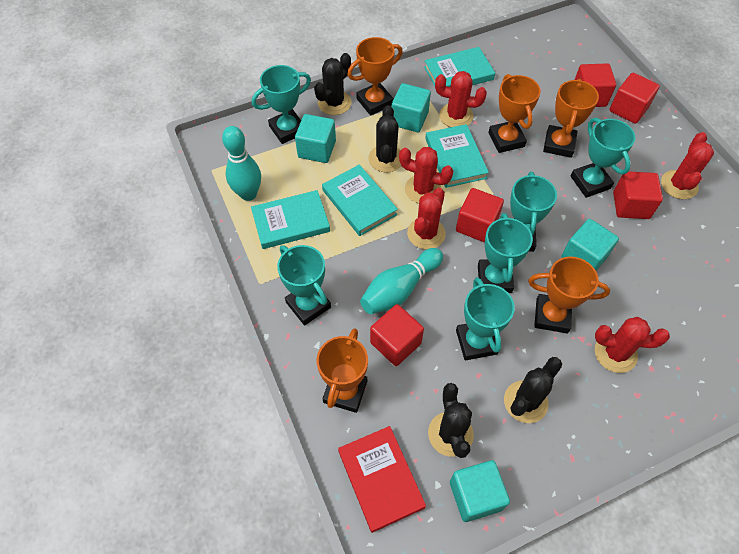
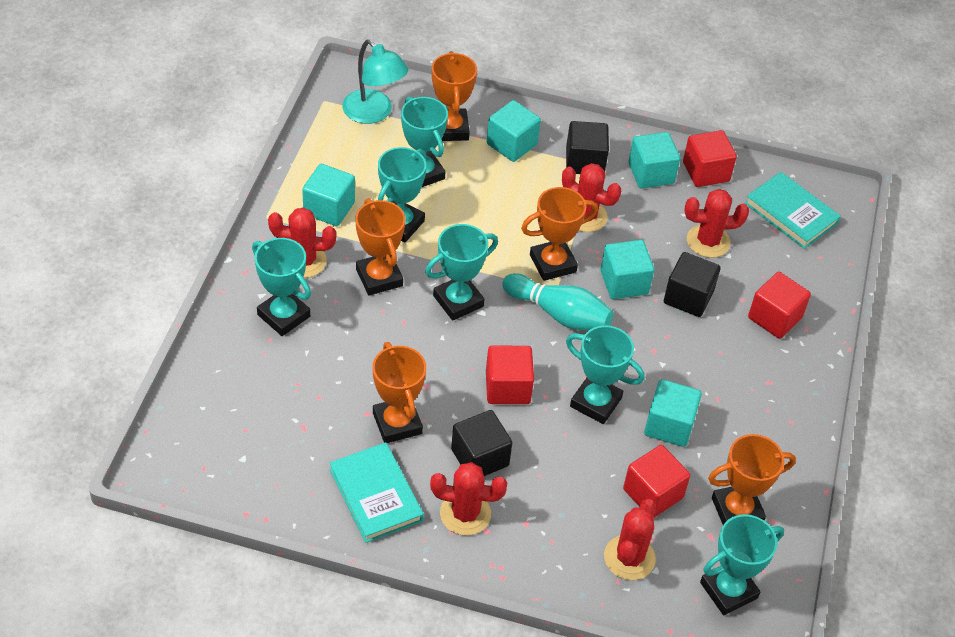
black cactus: [314,53,351,115] [368,105,401,173] [428,383,474,458] [504,357,562,423] = 4 -> none = 0
black cube: none = 0 -> [451,410,512,476] [566,121,609,174] [664,252,721,317] = 3
red book: [338,426,426,533] = 1 -> none = 0
red cube: [370,304,424,366] [456,188,504,243] [575,63,616,107] [609,73,660,124] [613,172,663,219] = 5 -> [486,345,534,404] [623,445,690,517] [683,130,737,187] [748,272,811,339] = 4
turquoise book: [251,190,330,249] [322,164,398,236] [424,47,495,87] [425,124,489,188] = 4 -> [330,442,424,543] [745,172,841,249] = 2
turquoise bowling pin: [222,126,261,201] [360,248,443,314] = 2 -> [502,273,613,330] = 1
turquoise cube: [295,114,336,163] [392,83,431,133] [450,460,510,522] [561,219,619,271] = 4 -> [302,164,355,226] [487,100,541,162] [600,240,654,299] [628,132,680,188] [644,379,702,447] = 5
turquoise lamp: none = 0 -> [343,39,408,124] = 1

